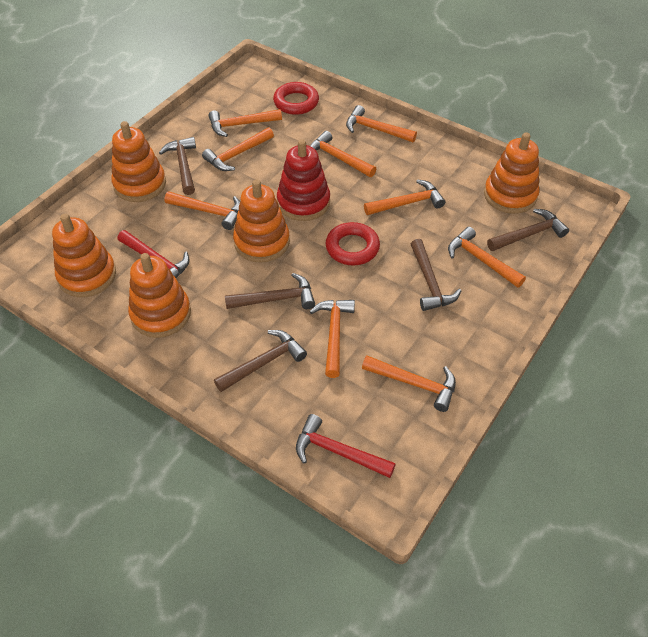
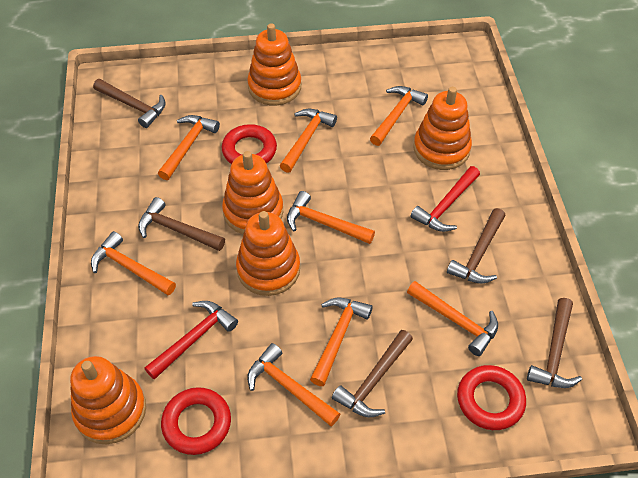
orange hammer: [165,191,240,230] [202,127,274,171] [209,109,282,137] [310,131,376,177] [310,300,355,378] [346,105,417,142] [362,356,456,412] [364,179,445,215] [448,227,526,288] = 9 -> [91,231,176,295] [158,115,220,180] [247,343,340,426] [280,109,337,173] [287,191,375,244] [310,298,373,386] [370,86,428,146] [407,281,498,356] = 8
red ring: [273,82,319,115] [326,222,380,265] = 2 -> [161,387,231,455] [222,124,277,164] [457,365,526,430] = 3
red stacking toy: [277,139,330,221] = 1 -> none = 0

